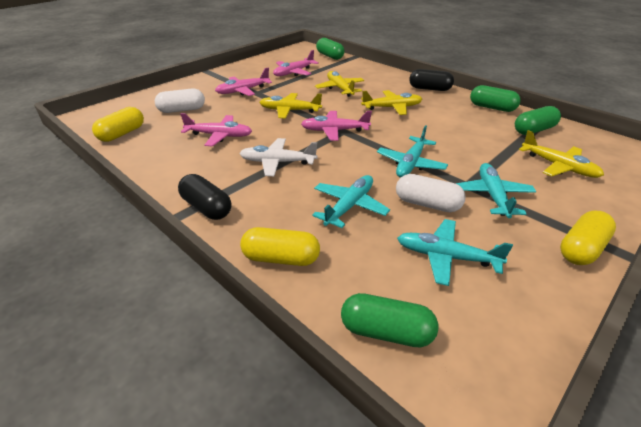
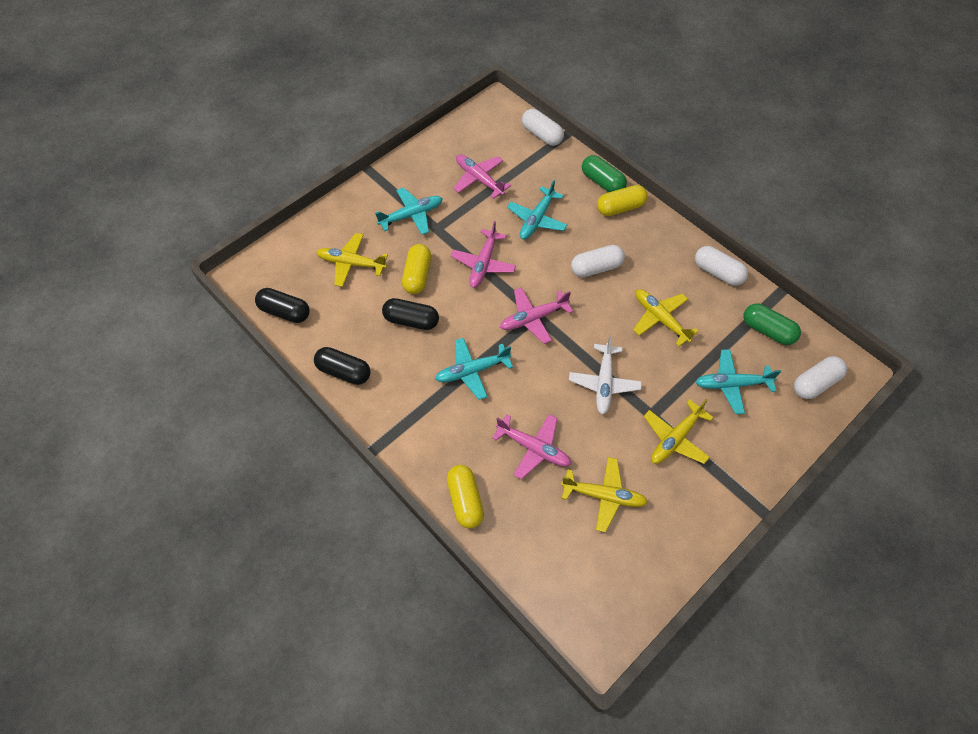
black capsule: [178,174,232,220] [409,69,454,91] = 2 -> [255,288,310,323] [314,347,370,385] [382,298,439,330] = 3
green capsule: [316,38,345,60] [341,293,438,348] [470,85,521,112] [515,106,561,135] = 4 -> [582,155,627,192] [743,304,801,345] = 2
white capsule: [155,89,205,113] [396,174,466,212] = 2 -> [522,109,564,146] [571,245,625,277] [695,246,748,286] [794,356,847,399] = 4

